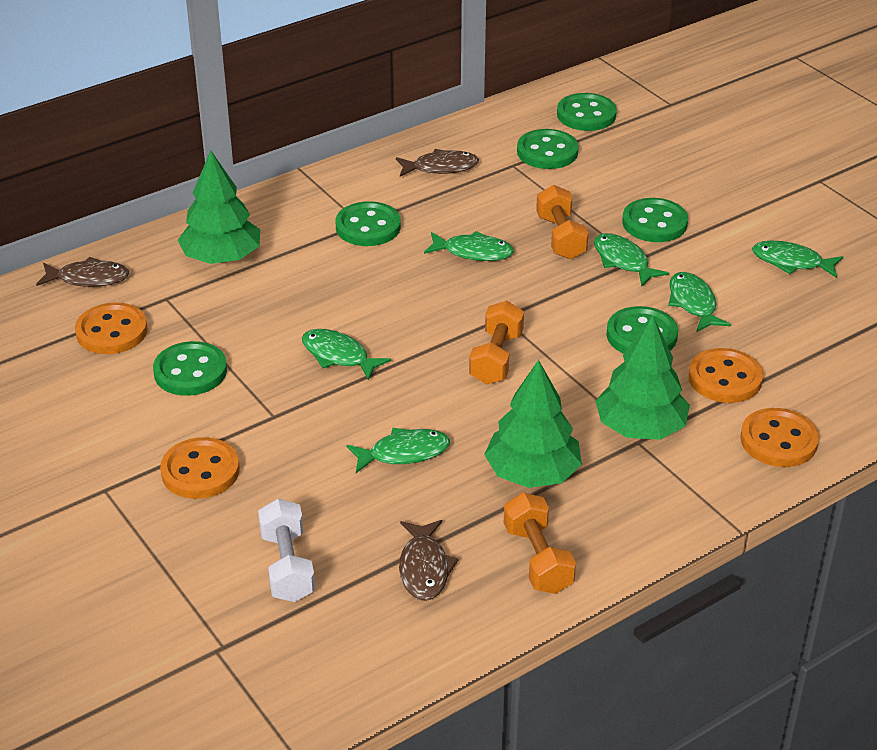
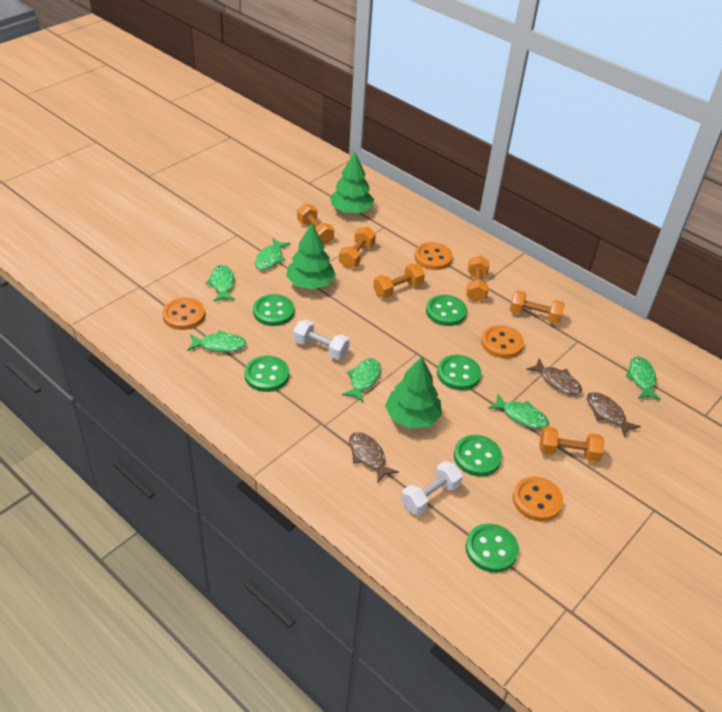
orange dumbbell: [469,301,524,384] [504,493,576,594] [536,185,589,259] = 3 -> [297,203,334,244] [339,227,376,268] [373,263,425,298] [466,256,490,302] [509,290,565,324] [539,427,604,462] = 6
white dumbbell: [258,499,315,602] = 1 -> [293,319,350,360] [401,461,463,515] = 2

